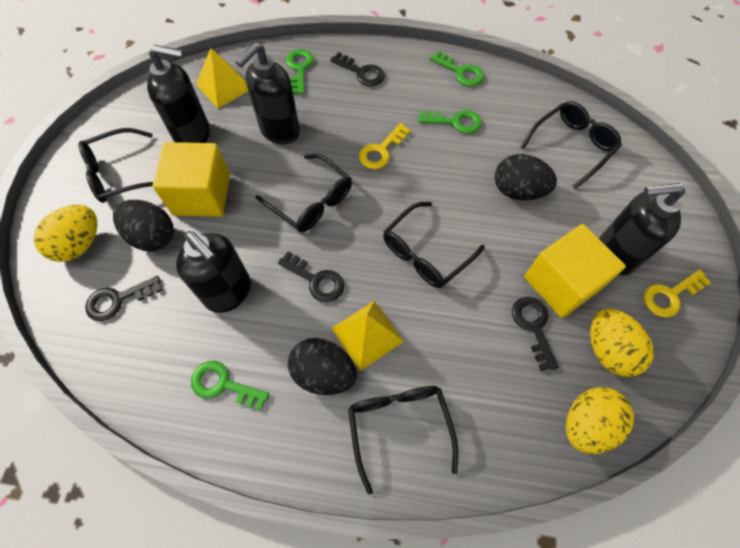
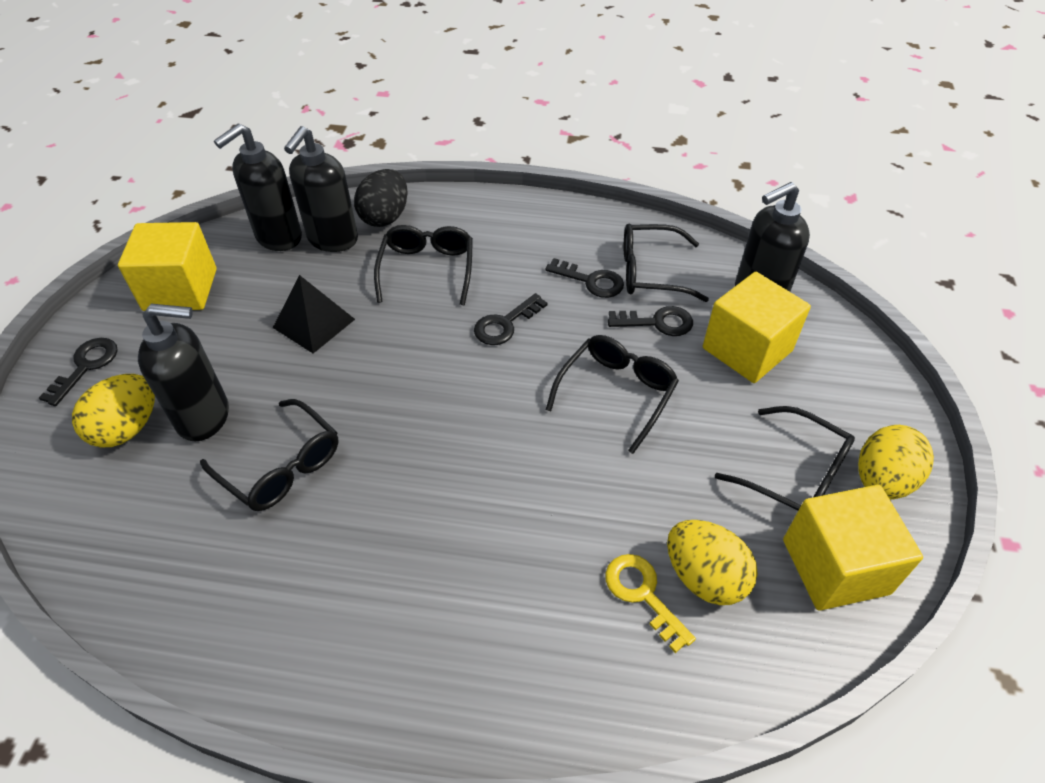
black egg: [113,200,174,251] [288,338,357,395] [495,154,557,200] = 3 -> [354,169,408,227] = 1
black pyramid: none = 0 -> [273,275,355,353] = 1
green key: [191,361,269,410] [286,49,313,94] [419,110,482,134] [430,51,484,86] = 4 -> none = 0
yellow cube: [153,142,230,217] [524,224,626,318] = 2 -> [118,222,217,311] [703,272,811,383] [783,485,923,611] = 3
yellow key: [359,123,411,169] [644,270,711,317] = 2 -> [605,554,696,653] = 1
yellow pyramid: [196,48,248,108] [331,301,404,371] = 2 -> none = 0

